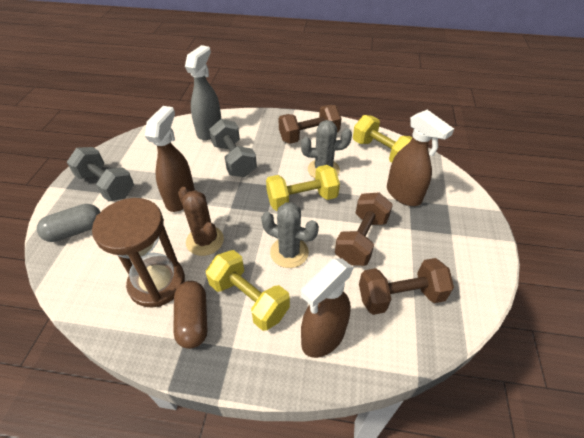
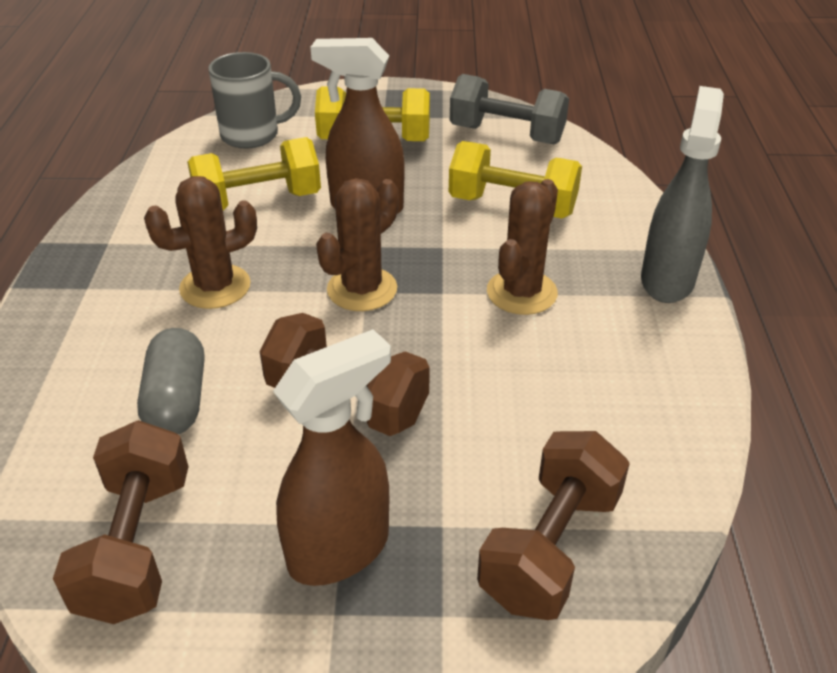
brown cactus: [178,187,224,256] = 1 -> [144,176,257,309] [316,178,399,311] [487,179,558,315] = 3
brown capsule: [173,281,207,349] = 1 -> none = 0
brown hourglass: [92,198,185,307] = 1 -> none = 0
brown spray bottle: [145,106,195,212] [301,258,354,358] [387,110,454,206] = 3 -> [273,329,391,586] [310,38,405,214] = 2
grey cactus: [261,202,319,268] [301,120,352,178] = 2 -> none = 0
grey dumbbell: [67,147,134,201] [209,119,257,177] = 2 -> [450,74,569,145] = 1
grey mug: none = 0 -> [208,52,301,148] = 1

